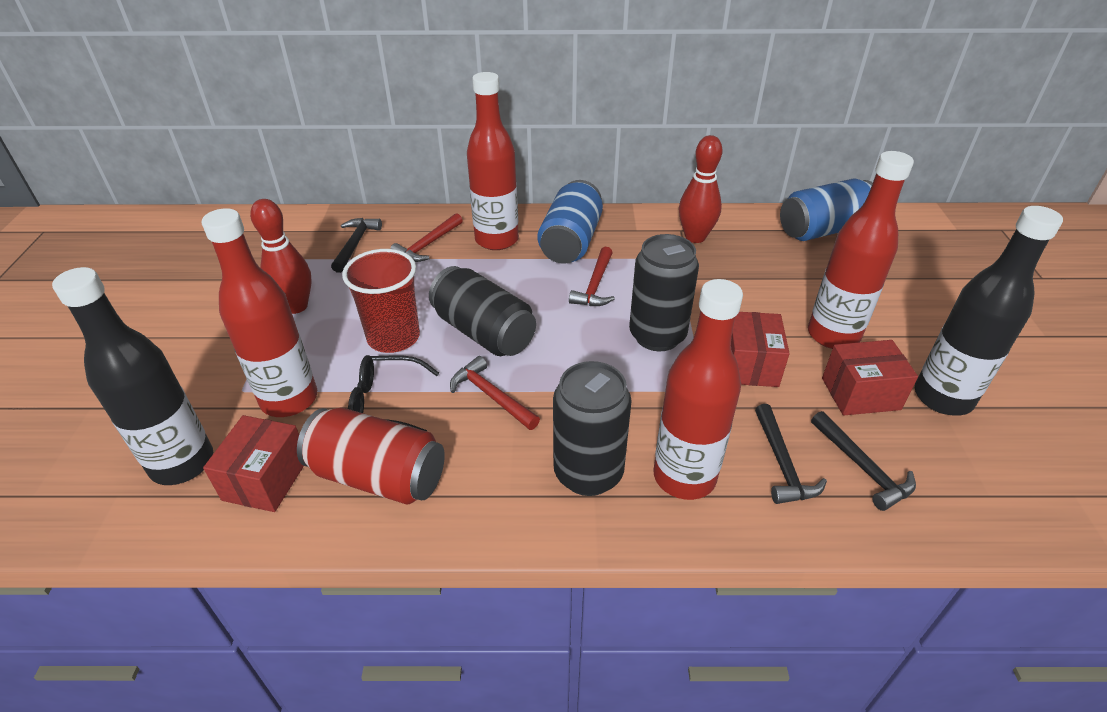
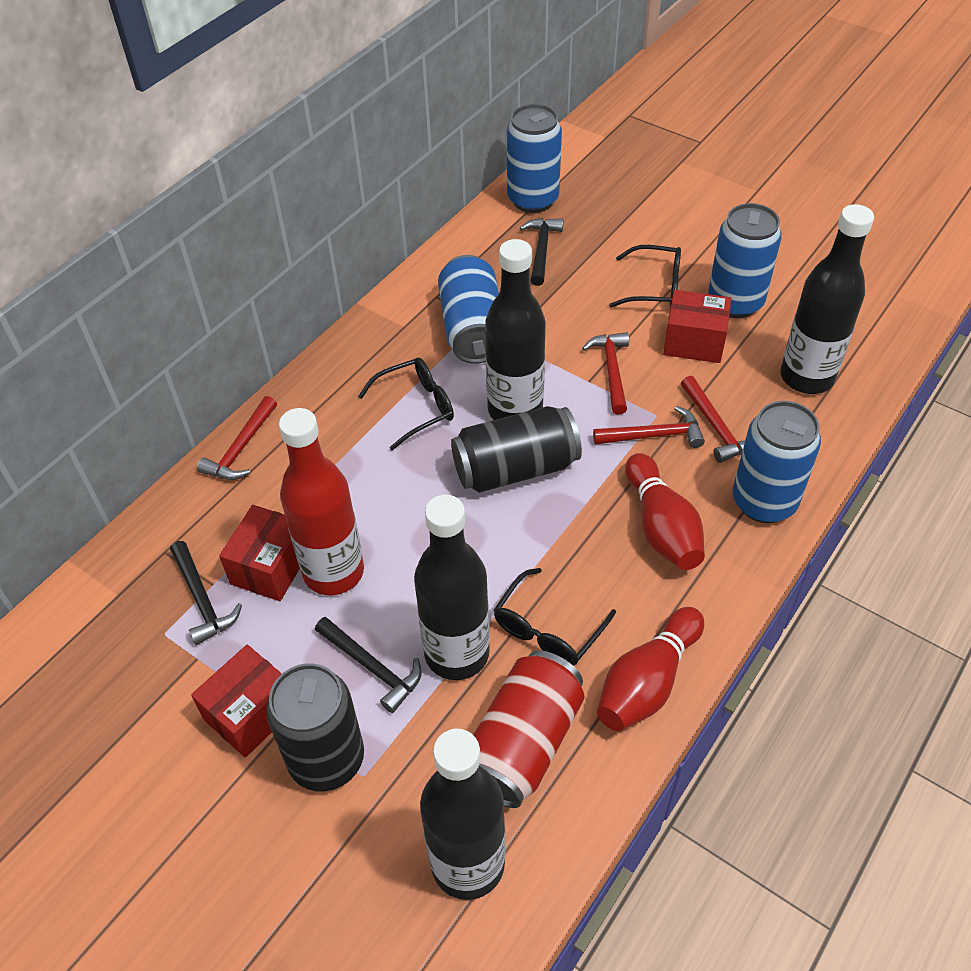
black bottle: [52,267,213,485] [915,206,1063,416] = 2 -> [414,495,490,680] [420,729,506,900] [485,239,546,420] [780,204,874,394] = 4
black can: [429,266,536,356] [553,361,632,496] [629,234,699,351] = 3 -> [266,663,364,791] [451,406,582,492] = 2
black glasses: [348,355,439,431] = 1 -> [358,358,454,450] [494,568,616,666] [609,245,681,308] = 3
blue can: [537,180,603,264] [780,179,873,241] = 2 -> [438,255,499,364] [507,104,562,213] [708,203,782,318] [733,401,821,523] = 4
red bottle: [202,208,317,417] [467,72,519,250] [653,279,743,500] [808,151,914,349] = 4 -> [279,408,364,595] = 1
red cup: [342,249,420,353] = 1 -> none = 0
red hammer: [390,213,463,262] [450,356,540,430] [569,247,615,306] = 3 -> [197,396,277,480] [582,332,629,414] [593,406,705,448] [681,376,745,463] = 4

